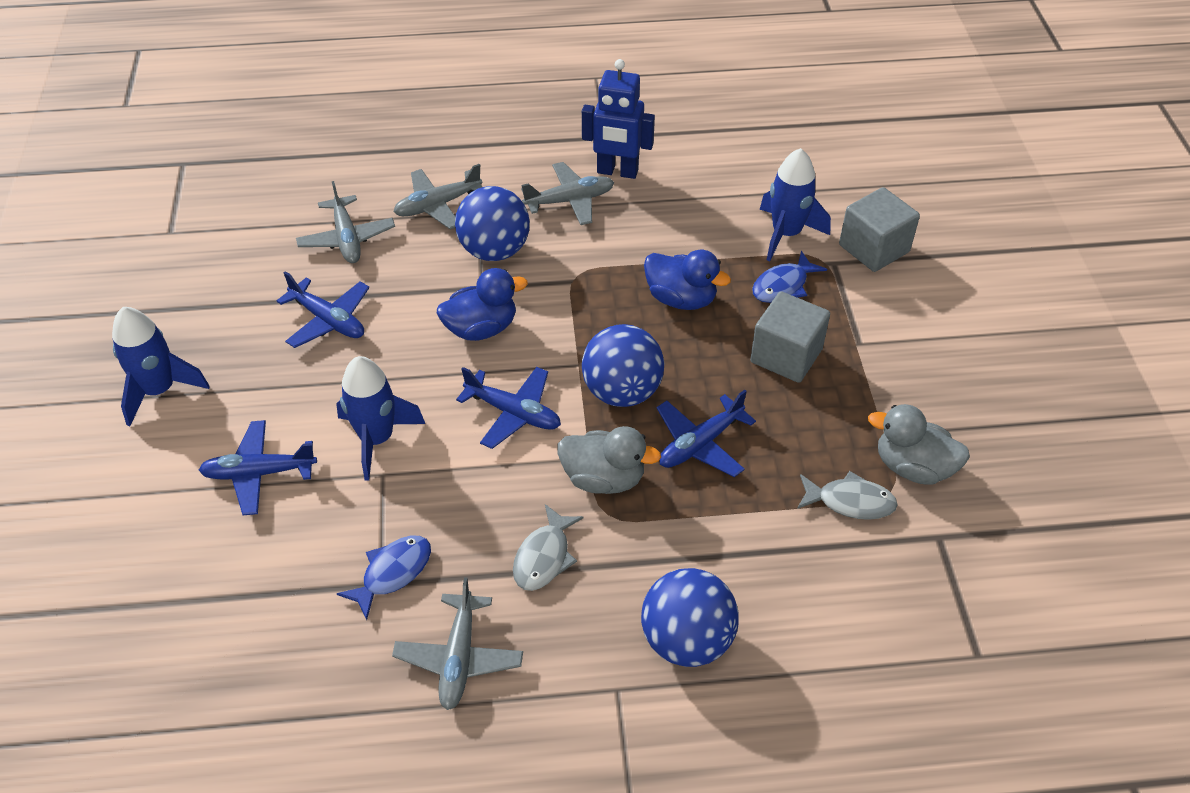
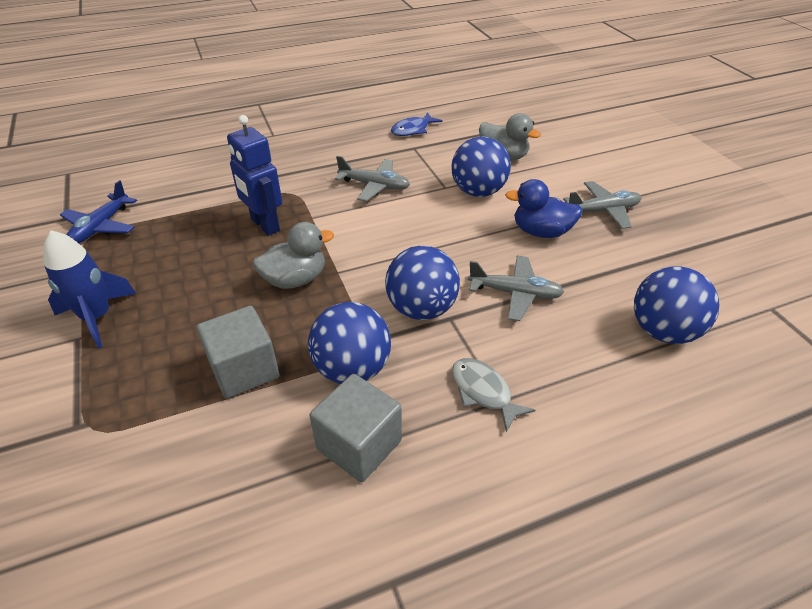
blue ball: [455,186,530,261] [582,324,664,407] [641,568,739,667] = 3 -> [308,302,391,384] [385,246,460,320] [451,136,511,197] [634,266,720,344] = 4
blue duck: [437,268,528,341] [644,250,731,310] = 2 -> [505,179,583,238] = 1
blue fish: [337,536,431,620] [752,251,827,303] = 2 -> [391,112,443,136] = 1
blue plane: [199,420,317,515] [277,271,369,348] [456,367,561,449] [657,390,756,477] = 4 -> [60,180,137,243] = 1
blue rocket: [112,307,209,426] [336,356,425,481] [760,148,831,261] = 3 -> [43,230,136,349] = 1
grey fish: [513,504,584,591] [797,471,898,520] = 2 -> [452,358,535,432] = 1
grey plane: [296,181,395,263] [392,577,523,710] [394,164,482,229] [521,162,614,225] = 4 -> [335,156,410,201] [468,255,564,321] [563,181,641,229] = 3

